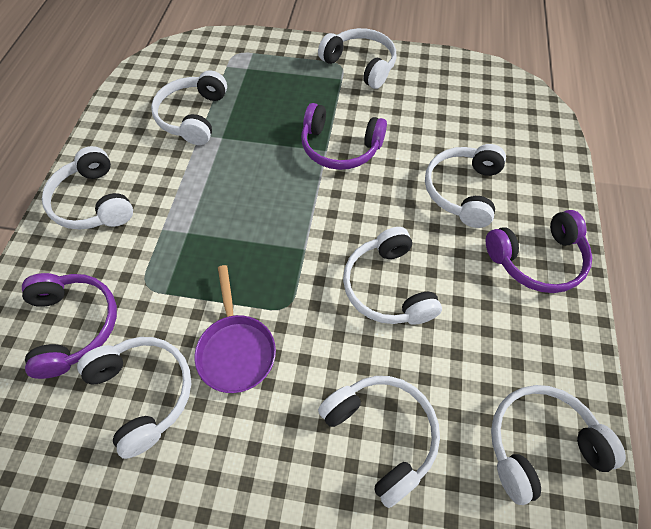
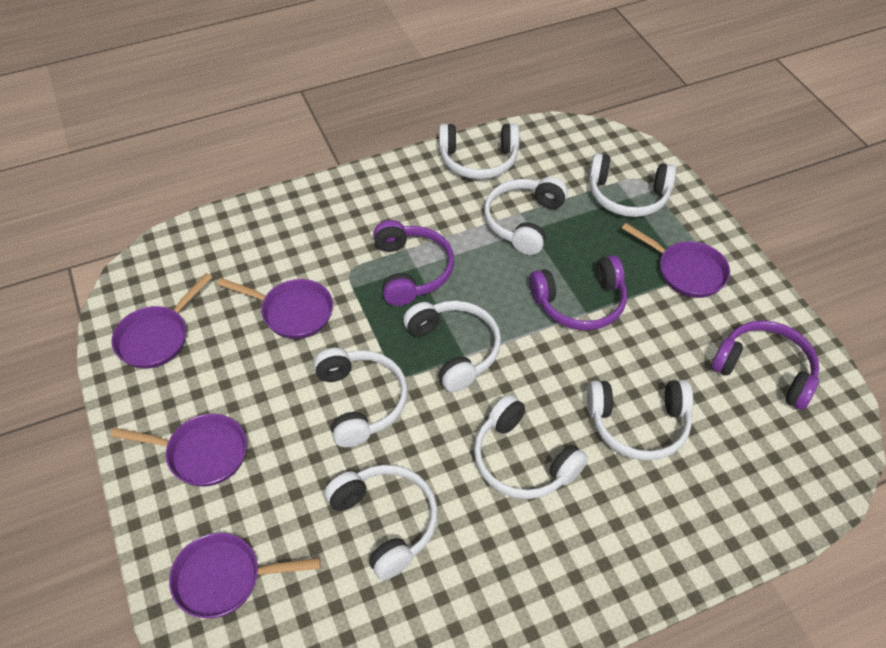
purple pan: [195,265,276,393] = 1 -> [110,414,247,487] [112,273,212,369] [169,533,321,618] [217,278,333,339] [622,223,730,298] = 5

